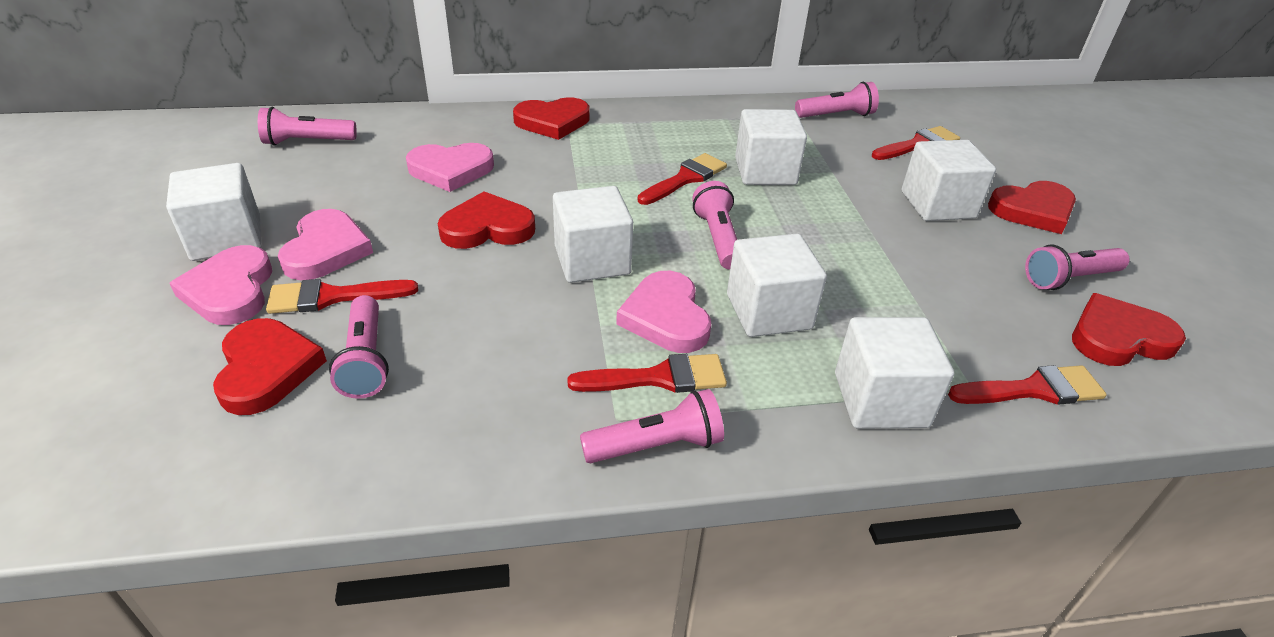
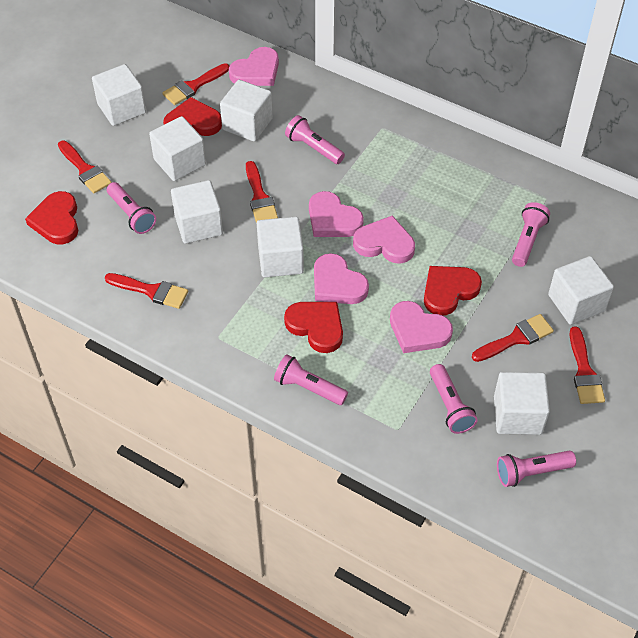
pink heart: [169,245,272,325] [278,209,373,280] [406,143,494,192] [616,271,711,353] = 4 -> [229,47,279,86] [309,191,364,237] [314,253,369,304] [353,216,415,263] [390,301,453,353] = 5
red brush: [266,279,418,314] [567,354,727,393] [638,153,727,205] [872,126,960,160] [948,365,1107,405] = 5 -> [58,141,112,193] [105,273,188,309] [162,63,229,105] [246,161,278,223] [472,314,554,362] [570,327,605,404] = 6
red heart: [213,318,327,415] [438,191,535,249] [513,97,589,140] [988,181,1076,234] [1072,293,1186,366] = 5 -> [25,191,78,245] [163,97,222,136] [284,302,343,353] [424,266,482,316] = 4
white cube: [166,163,261,261] [553,186,633,283] [727,234,827,337] [735,109,807,185] [835,317,954,429] [901,140,996,221] = 6 -> [92,64,146,126] [149,116,206,181] [171,180,223,244] [220,80,273,142] [257,217,304,277] [494,372,550,435] [548,256,614,325] = 7

